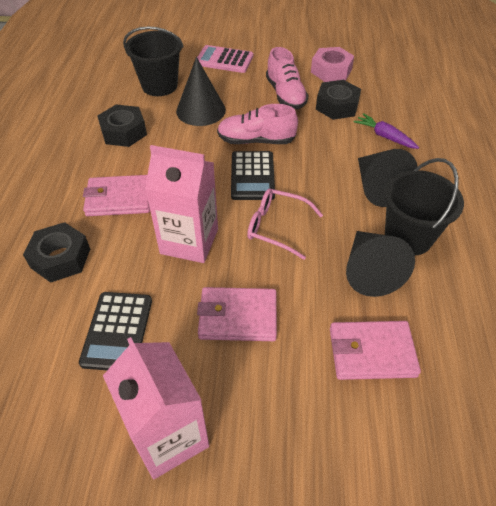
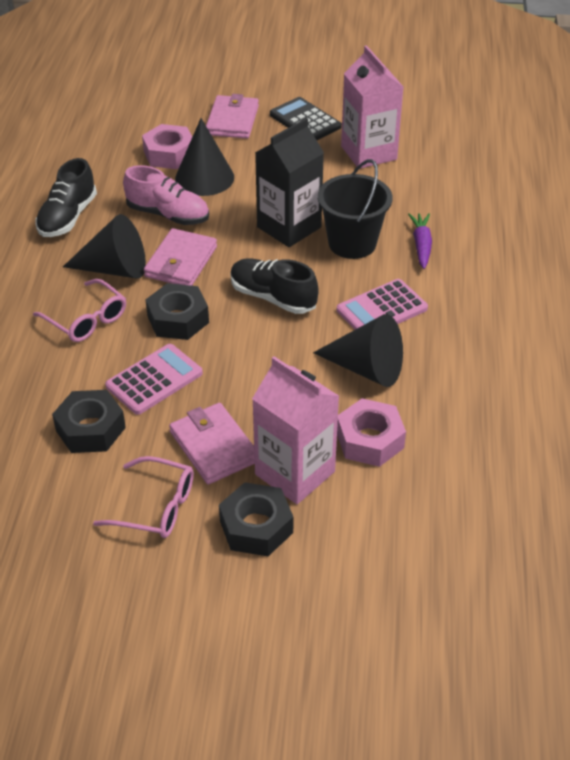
black bucket: [123,26,183,96] [384,158,464,256] = 2 -> [318,159,393,259] = 1
black calculator: [79,292,152,370] [231,151,275,200] = 2 -> [270,97,342,140] = 1
black carton: none = 0 -> [255,118,324,247] = 1
black shoe: none = 0 -> [35,158,97,237] [230,259,319,314] = 2
pink calculator: [197,45,253,73] = 1 -> [105,344,203,415] [337,279,428,330] = 2
pink glasses: [247,189,323,260] = 1 -> [33,279,126,342] [93,456,194,538] = 2
pink nut: [311,47,354,82] = 1 -> [142,124,192,169] [337,398,406,467] = 2
pink shoe: [217,104,298,144] [266,47,309,109] = 2 -> [123,165,209,225] = 1

